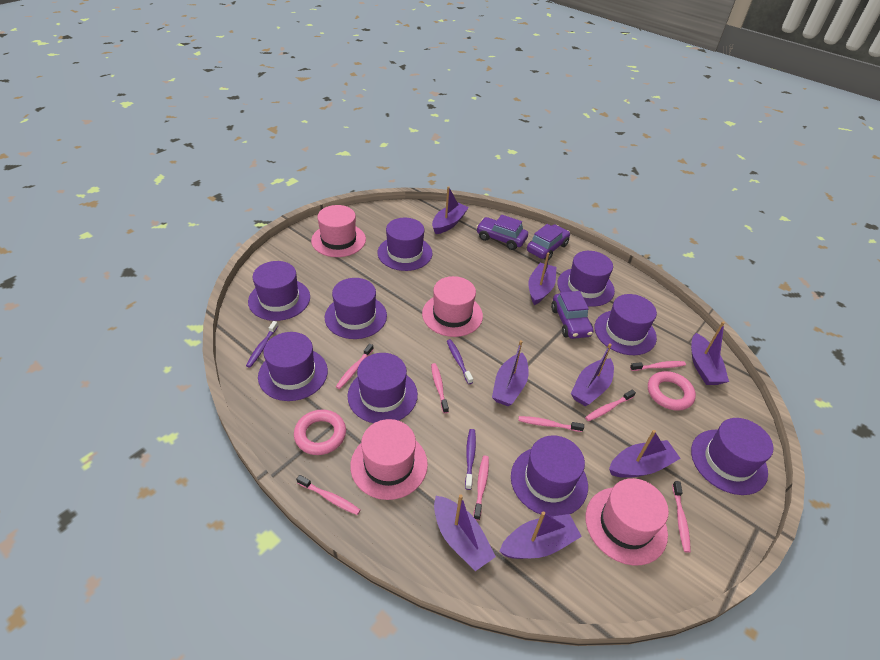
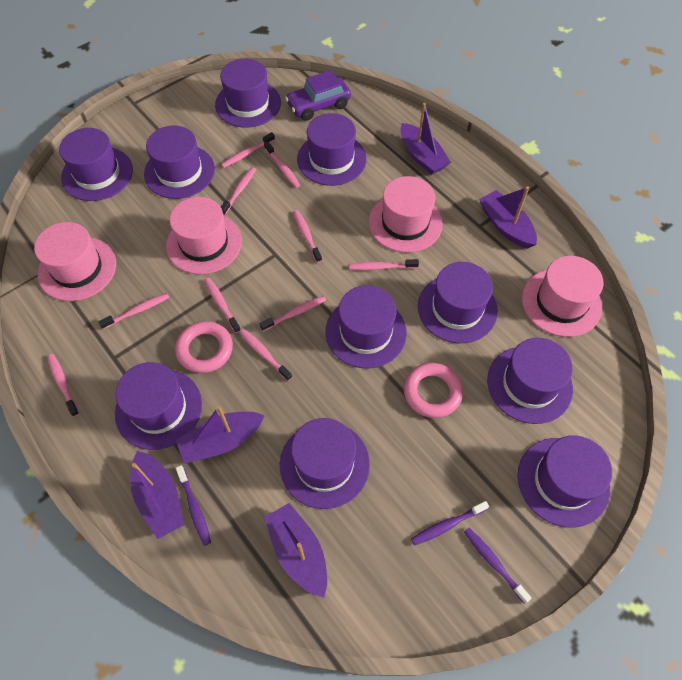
pink toothbrush: [296,475,361,515] [336,344,374,389] [431,363,449,413] [473,456,489,520] [518,416,584,432] [585,389,636,421] [630,361,686,371] [672,481,691,553] = 8 -> [47,354,79,417] [98,293,170,329] [204,278,241,333] [221,132,275,168] [221,167,256,215] [240,329,292,381] [260,296,326,331] [264,141,300,188] [293,210,322,263] [349,259,419,270] = 10
purple boat: [432,186,469,234] [434,494,496,571] [492,340,529,406] [499,511,582,559] [528,253,556,305] [571,343,614,406] [609,430,681,478] [691,322,729,385] = 8 -> [131,451,184,539] [176,406,265,464] [264,503,327,598] [401,103,451,175] [479,186,537,249] = 5
purple car: [476,215,528,250] [527,224,570,260] [551,291,593,339] = 3 -> [285,70,351,121] = 1
purple hat: [248,261,310,321] [258,332,328,401] [325,278,387,339] [348,353,418,423] [377,218,432,271] [511,435,588,516] [557,251,615,307] [594,294,657,355] [691,418,774,495] = 9 -> [59,128,133,201] [115,362,202,450] [144,126,215,199] [215,59,281,128] [280,418,370,509] [297,113,367,186] [325,285,407,368] [418,262,498,343] [487,338,573,424] [518,436,612,528] = 10

